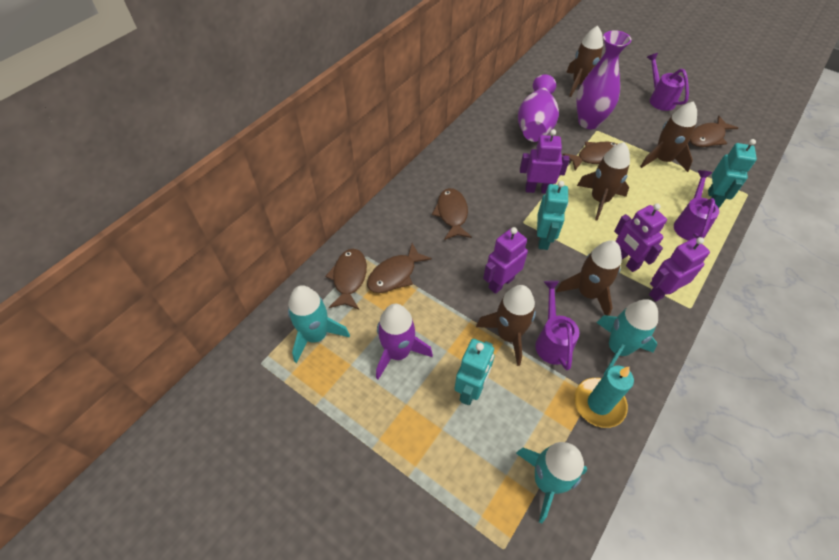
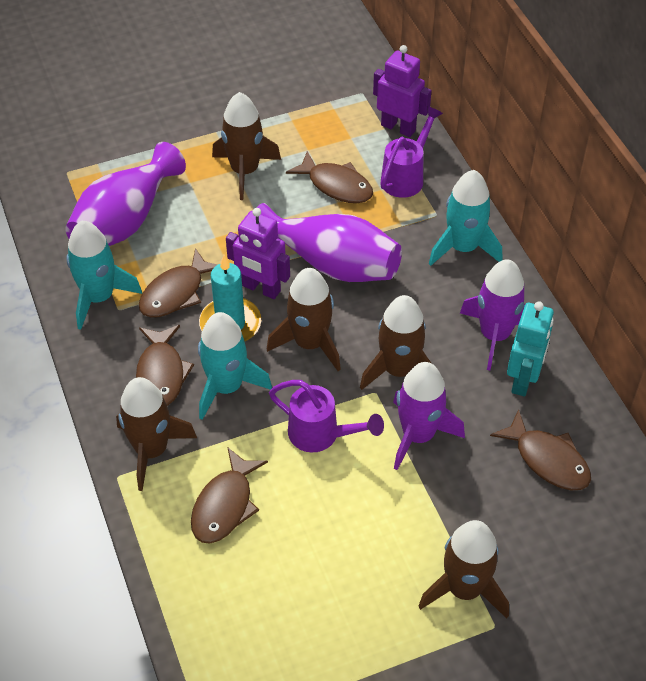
purple robot: [483,227,528,294] [520,129,569,193] [614,203,667,272] [649,237,710,302] = 4 -> [226,208,290,299] [373,45,432,137] = 2
purple rocket: [376,304,433,380] = 1 -> [393,362,465,470] [460,259,525,370] = 2
purple watering can: [535,280,580,370] [647,53,689,111] [674,170,719,241] = 3 -> [269,380,384,452] [380,106,443,198] = 2
turquoise robot: [455,339,495,405] [537,181,568,250] [708,139,757,208] = 3 -> [507,302,554,396] = 1

